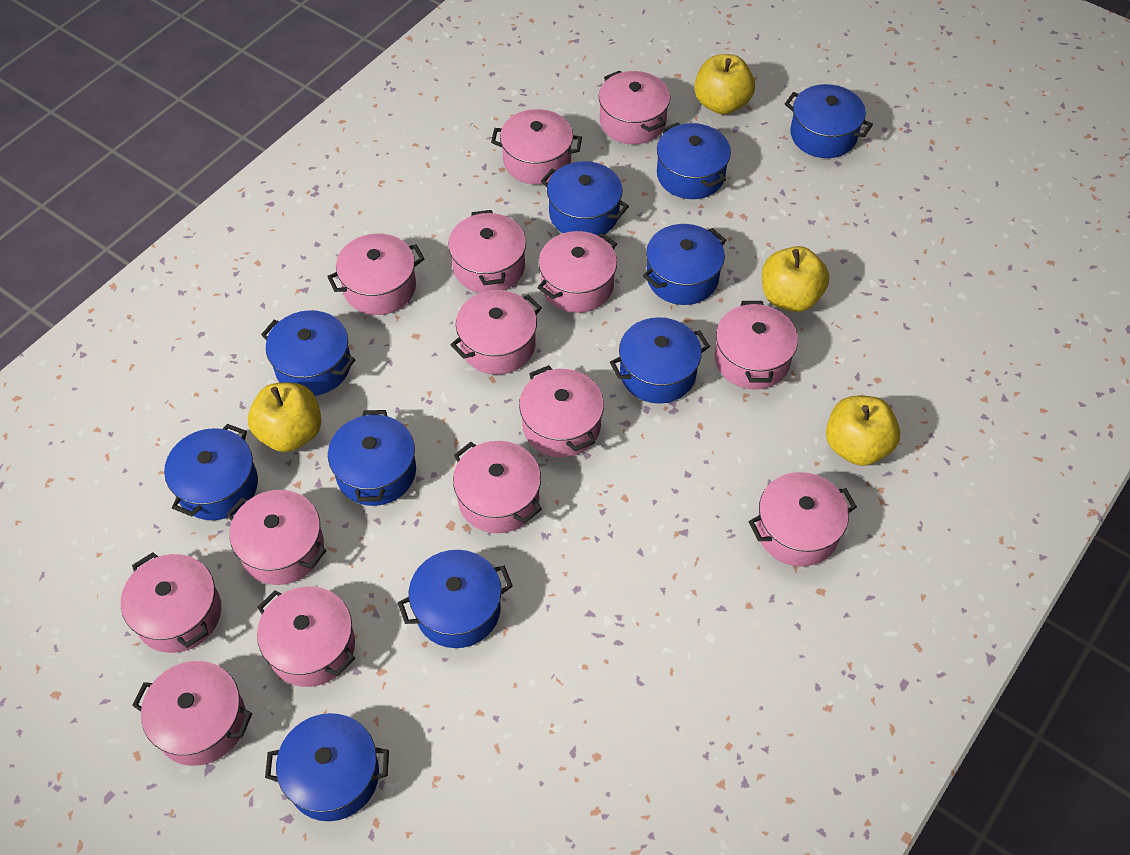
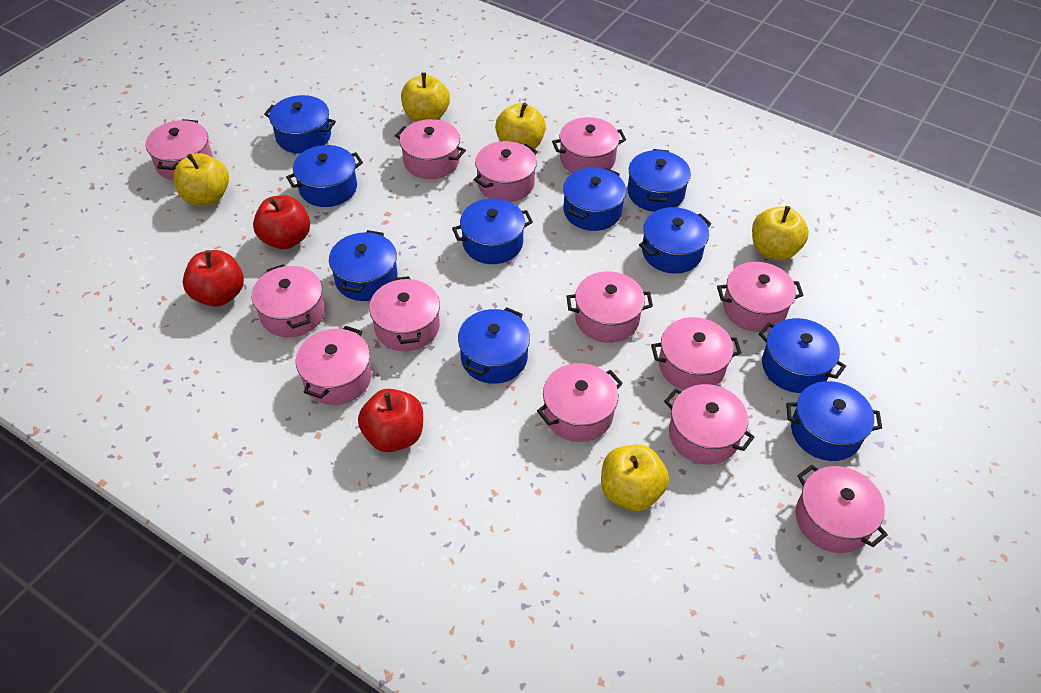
pink pot: [121,552,221,653] [132,661,252,766] [227,490,327,585] [257,586,355,687] [327,233,424,315] [448,210,526,293] [451,290,542,375] [453,441,542,533] [491,109,582,184] [519,365,604,458] [537,231,617,313] [599,70,670,144] [715,301,798,390] [748,472,857,567] = 14 -> [146,119,213,180] [252,264,325,337] [296,326,372,405] [369,276,440,351] [395,119,466,179] [473,141,538,202] [537,363,623,442] [552,117,626,173] [567,271,653,343] [651,317,742,390] [664,384,755,465] [717,262,804,332] [796,465,888,553] = 13
red apple: none = 0 -> [183,250,244,307] [253,195,310,249] [358,389,423,452] = 3
yellow apple: [248,382,322,452] [694,54,755,115] [762,246,829,312] [826,396,900,466] = 4 -> [173,153,229,206] [401,72,450,122] [495,103,546,149] [601,445,669,511] [752,206,809,260] = 5

